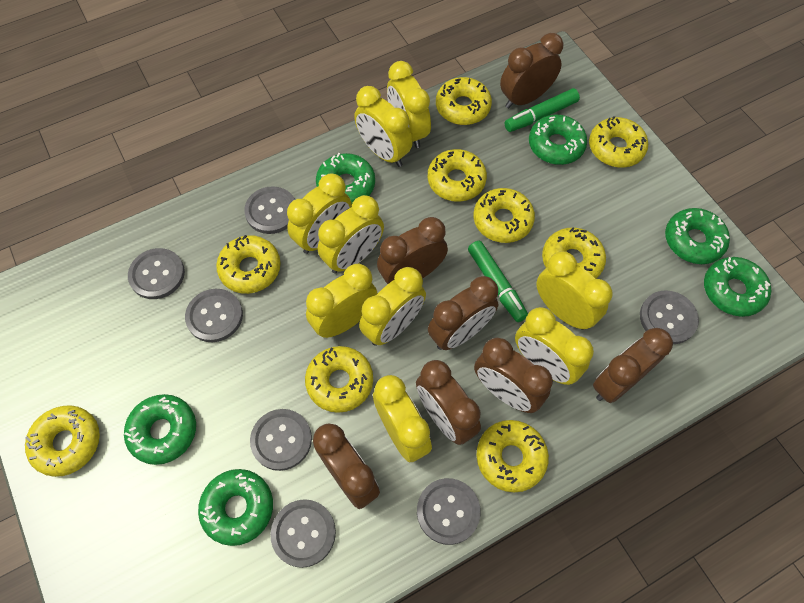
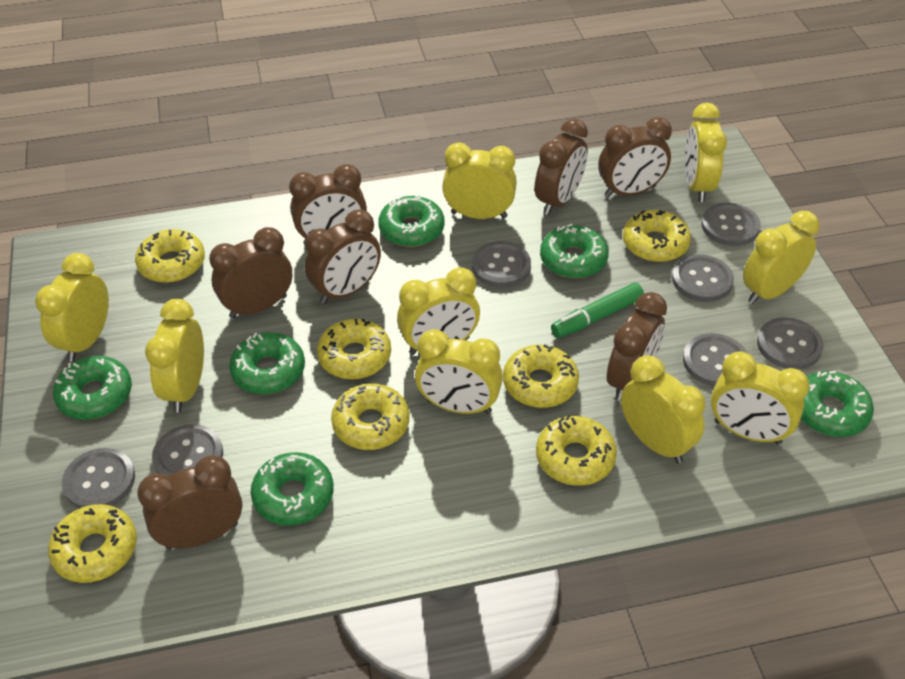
green marker: [468,241,528,322] [505,88,580,132] = 2 -> [551,283,644,338] = 1
yellow donut: [25,405,100,477] [216,235,281,294] [305,346,373,413] [428,149,487,202] [436,77,492,125] [474,188,535,243] [476,420,549,493] [542,227,606,279] [589,116,648,167] = 9 -> [48,504,137,583] [135,229,205,283] [317,319,391,379] [331,384,410,450] [503,344,579,408] [536,414,617,486] [623,210,691,262] = 7

